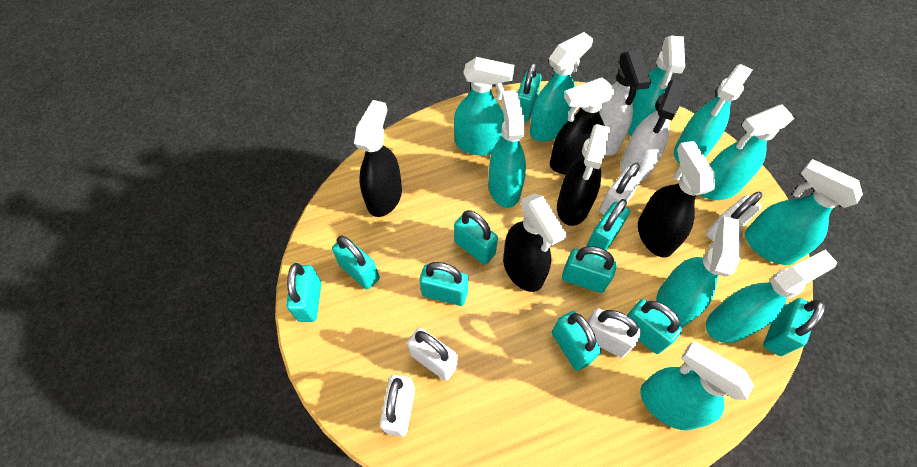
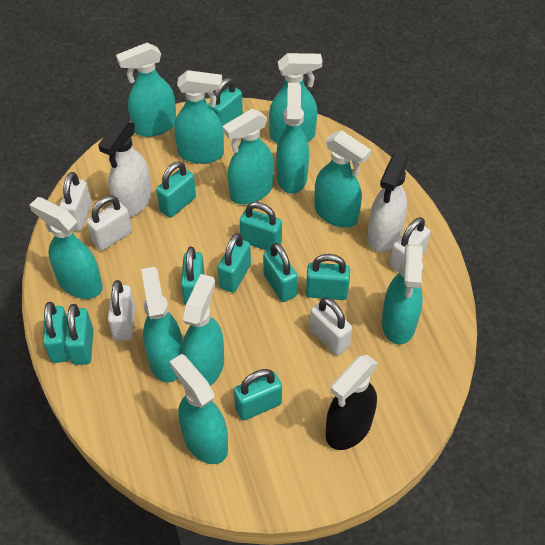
black spray bottle: [354,100,402,217] [503,193,567,292] [550,78,615,174] [557,124,611,226] [638,141,715,257] = 5 -> [326,355,378,450] = 1
turquoise spray bottle: [454,57,514,155] [489,90,526,208] [530,32,593,142] [628,36,685,136] [640,342,754,430] [656,216,741,328] [674,64,752,164] [700,104,794,200] [706,250,837,343] [745,159,863,265] = 10 -> [29,197,103,299] [116,42,176,137] [141,267,183,382] [169,354,228,464] [174,70,224,164] [182,274,224,386] [222,109,274,204] [269,53,322,143] [276,83,309,194] [315,130,371,228] [382,244,423,345] = 11

